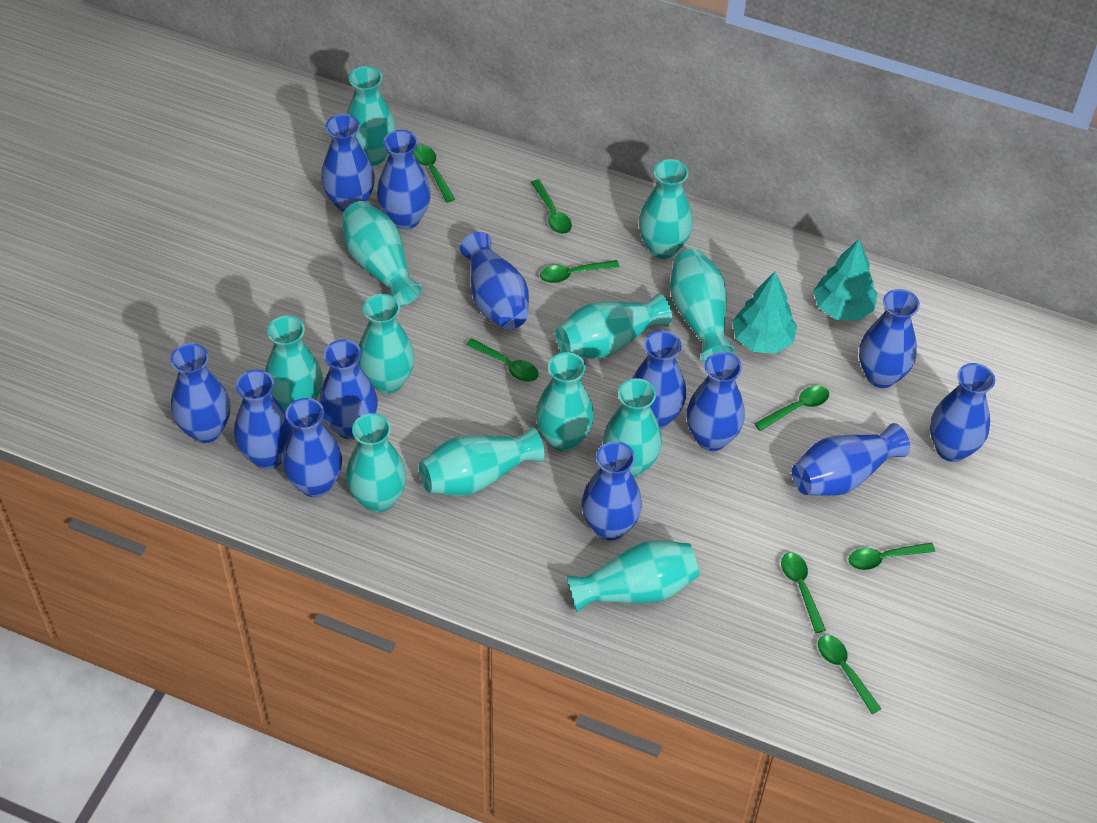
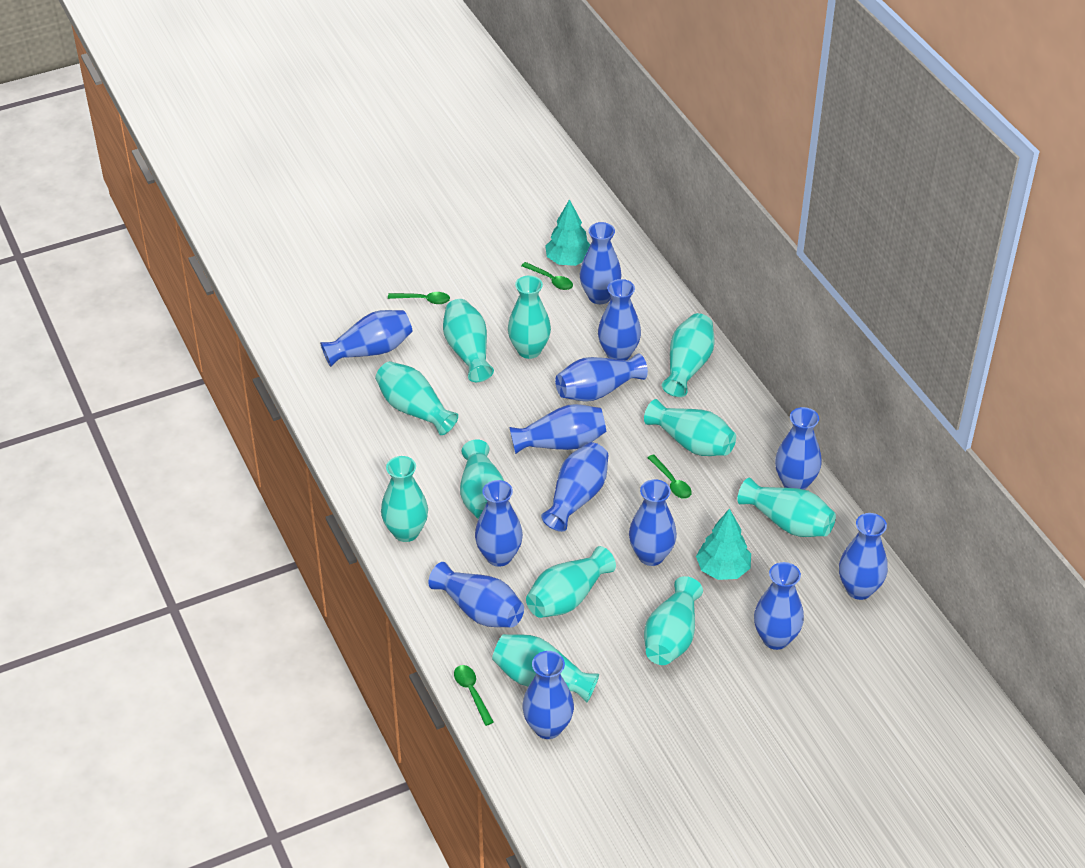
green spoon: [413,145,455,202] [466,338,539,382] [531,179,572,234] [540,260,620,283] [754,386,829,431] [781,552,826,633] [818,635,881,714] [849,543,935,570] = 8 -> [388,292,450,304] [454,665,494,726] [521,262,573,290] [648,454,692,499] = 4
turquoise vase: [265,315,323,411] [342,201,422,306] [346,413,406,513] [347,66,396,166] [358,294,415,394] [419,427,544,496] [535,352,594,452] [555,293,672,359] [567,540,699,612] [603,378,662,477] [639,159,693,259] [670,249,735,362] = 12 -> [375,361,458,435] [381,456,428,542] [443,299,494,382] [460,439,504,519] [492,634,599,703] [508,275,551,359] [526,546,616,618] [644,399,736,456] [644,576,703,665] [662,313,715,397] [737,478,836,537] = 11

